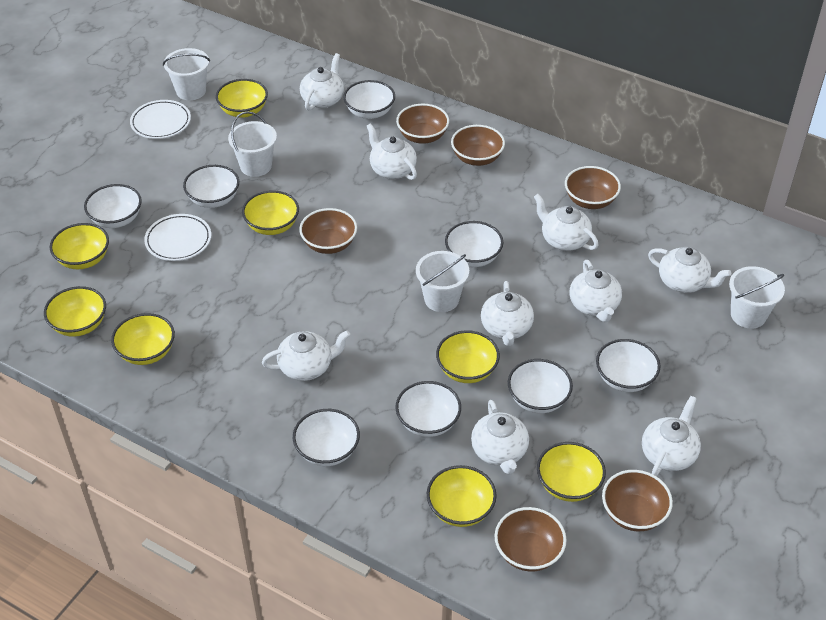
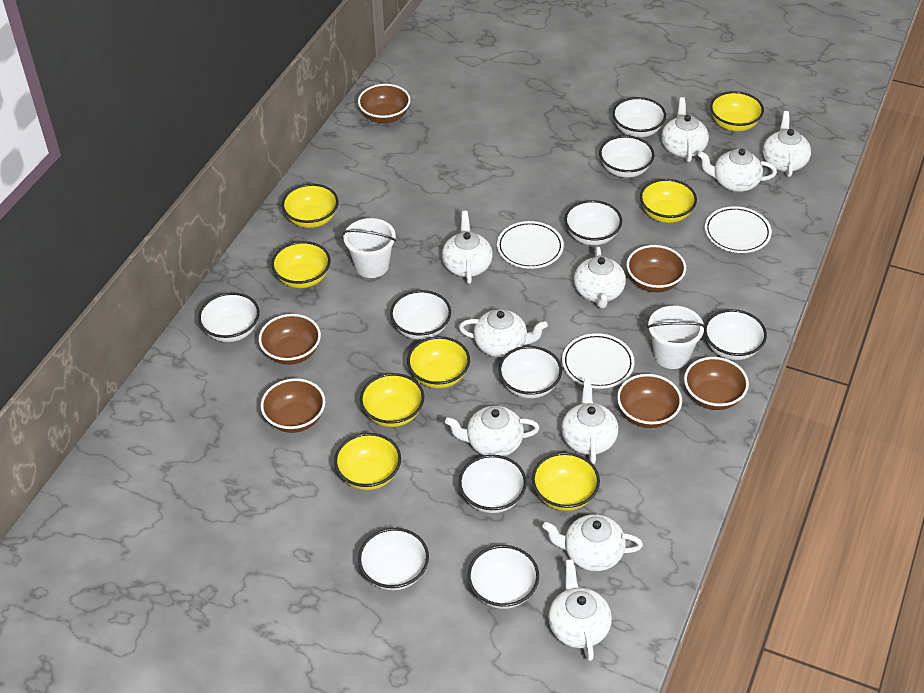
white bowl: [84,184,142,228] [183,165,239,208] [293,409,360,466] [343,80,395,119] [395,381,461,437] [445,221,503,267] [508,359,573,413] [596,339,660,392] = 8 -> [198,292,260,342] [358,528,429,591] [390,290,451,340] [459,455,527,513] [468,545,539,609] [499,346,562,398] [564,200,622,245] [599,135,654,178] [612,97,666,137] [704,309,767,360] = 10
white bucket: [163,48,210,100] [228,111,277,177] [416,251,469,312] [729,266,785,329] = 4 -> [343,218,396,278] [647,306,705,369] = 2
white plate: [130,100,191,139] [144,214,211,261] = 2 -> [497,221,564,269] [562,333,634,389] [705,206,772,253] = 3
white teapot: [262,330,350,381] [300,53,344,111] [367,123,417,180] [471,400,529,475] [481,281,534,346] [534,194,598,251] [569,260,622,322] [642,396,701,476] [648,247,731,293] = 9 -> [442,211,493,284] [445,406,540,456] [459,309,548,357] [542,514,643,571] [548,559,612,661] [561,378,618,465] [574,247,626,308] [662,97,709,162] [698,149,777,192] [763,111,811,177] = 10

